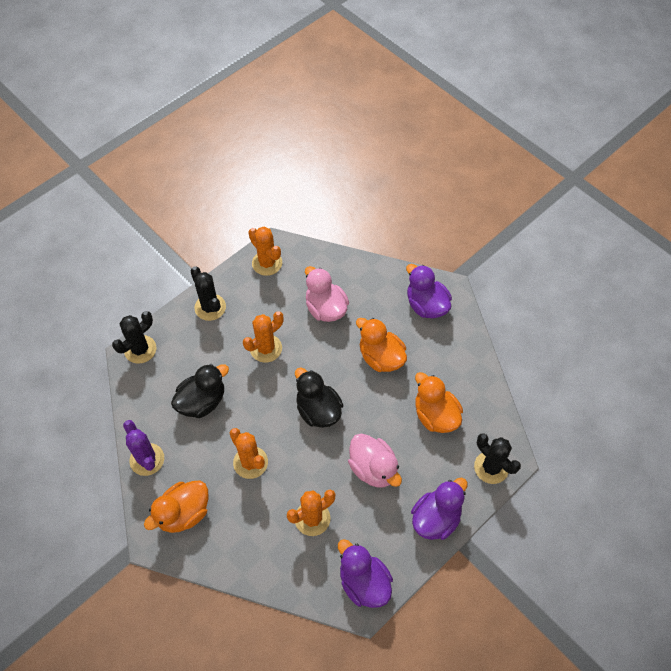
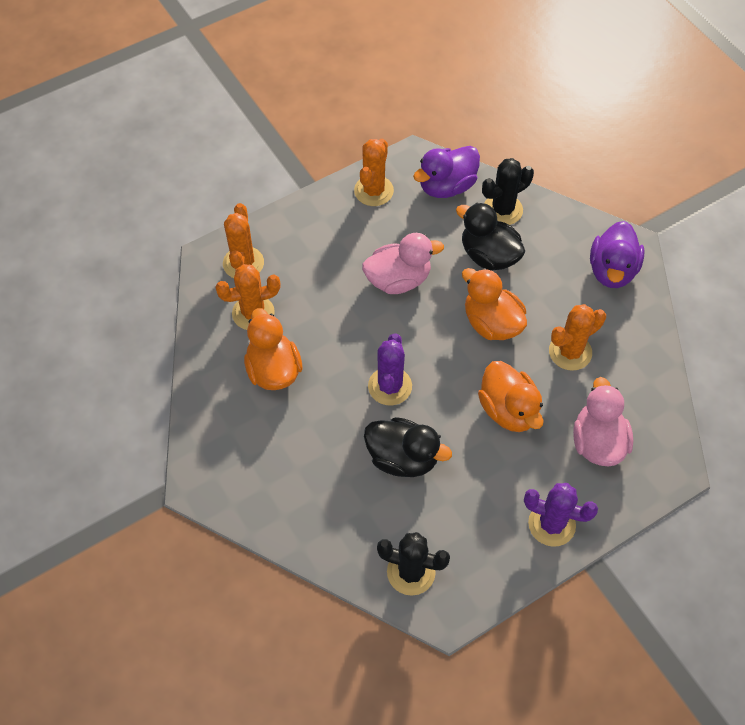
black cactus: [112,311,156,364] [190,266,226,321] [474,433,521,484] = 3 -> [377,532,450,596] [482,158,534,225] = 2
purple cactus: [123,420,164,476] = 1 -> [368,333,412,405] [524,483,598,547] = 2
purple duck: [338,539,393,608] [406,264,452,318] [411,478,468,540] = 3 -> [413,146,480,198] [590,221,645,288] = 2

